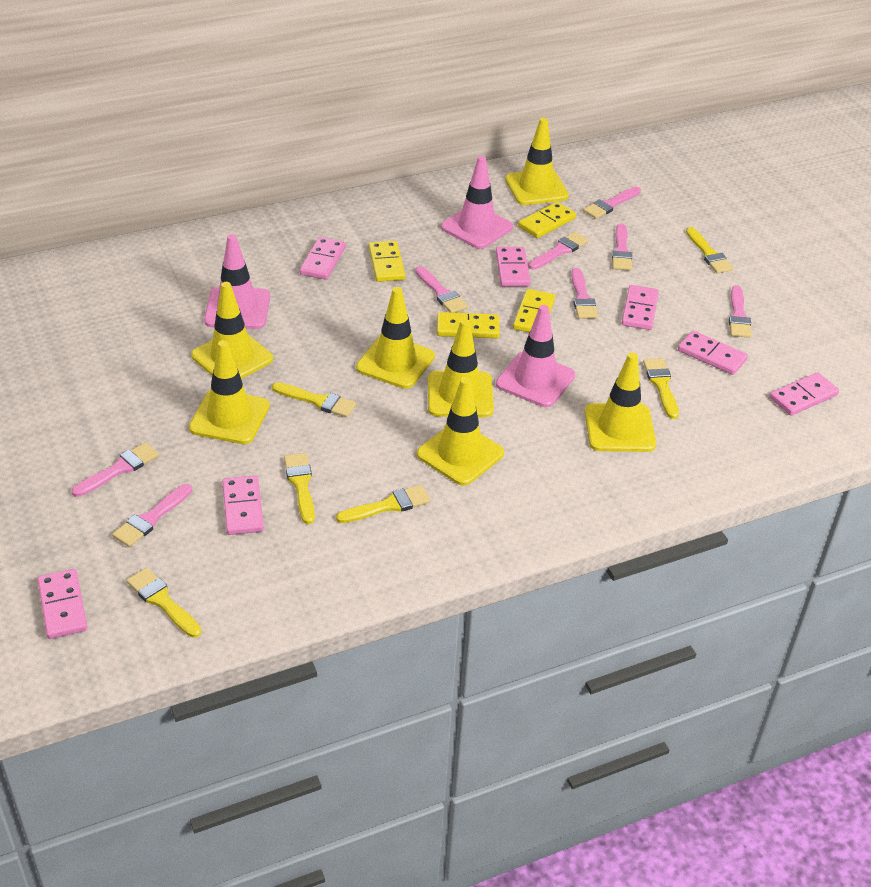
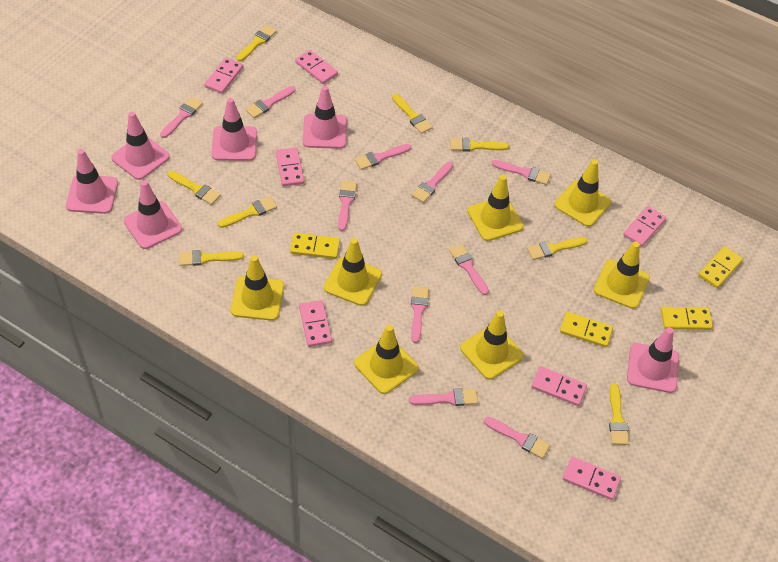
pink brush: [72,442,159,497] [112,484,192,547] [415,266,468,313] [529,232,589,270] [571,268,598,319] [583,186,641,219] [612,223,632,270] [729,285,751,338] = 8 -> [160,97,203,138] [245,86,296,118] [338,181,357,231] [355,144,411,170] [409,388,478,406] [411,286,429,343] [412,162,453,203] [449,244,489,295] [484,417,550,459] [492,160,551,185] = 10
pink traffic cone: [204,234,270,329] [441,156,513,249] [496,305,575,407] = 3 -> [66,149,118,214] [111,111,170,180] [124,180,182,249] [211,98,257,161] [303,86,347,149] [627,327,679,393] = 6
yellow brush: [127,568,201,638] [272,382,357,418] [284,453,315,524] [336,485,430,523] [643,358,679,419] [686,227,734,273] = 6 -> [168,171,221,205] [179,250,244,266] [218,196,277,228] [236,25,277,61] [392,94,433,134] [450,138,509,152] [527,237,588,260] [609,383,629,445] = 8

